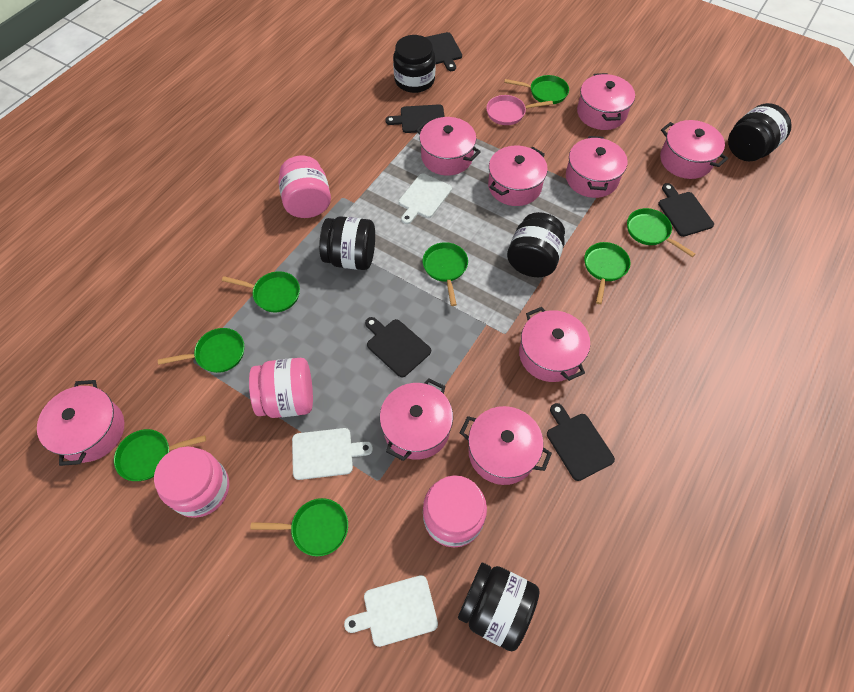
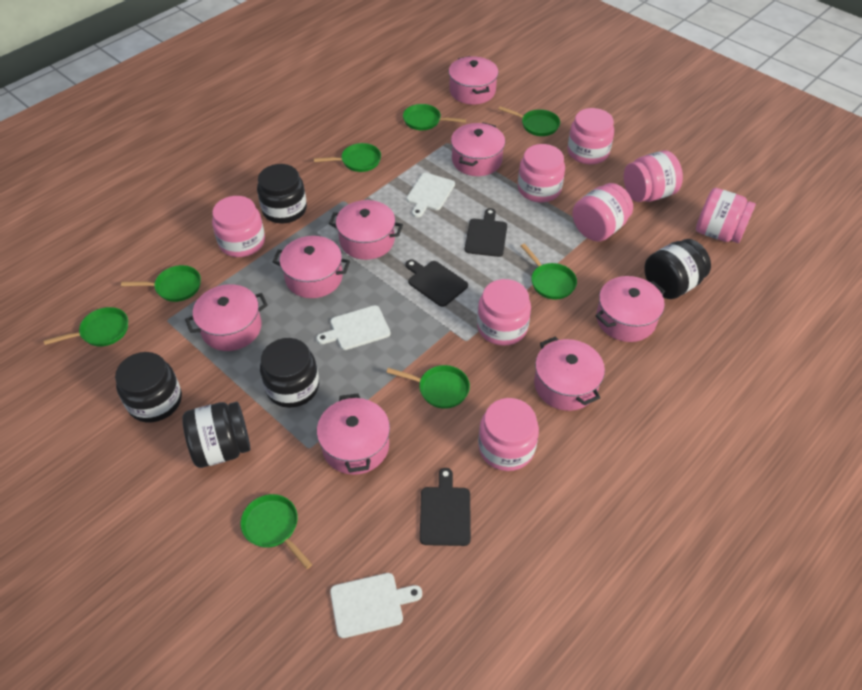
black cutting board: [365,317,431,377] [385,104,445,133] [426,32,462,71] [547,403,615,481] [658,183,714,237] = 5 -> [405,259,468,307] [420,468,471,546] [465,208,507,257] = 3
pink jar: [154,446,229,518] [249,358,313,418] [279,156,331,218] [423,475,487,547] = 4 -> [212,196,265,257] [477,279,531,346] [478,398,539,471] [518,144,565,202] [567,108,614,164] [572,183,633,242] [624,150,683,202] [696,188,756,243] = 8
pink pan: [486,95,553,125] = 1 -> none = 0
pink pot: [37,380,124,466] [380,378,453,461] [416,117,481,176] [460,406,552,485] [488,146,548,206] [519,307,590,382] [566,136,628,198] [577,73,635,130] [660,120,728,179] = 9 -> [185,284,268,351] [273,236,350,298] [317,393,390,475] [329,200,403,260] [449,56,499,104] [451,123,505,176] [534,337,605,411] [596,276,665,342] = 8

